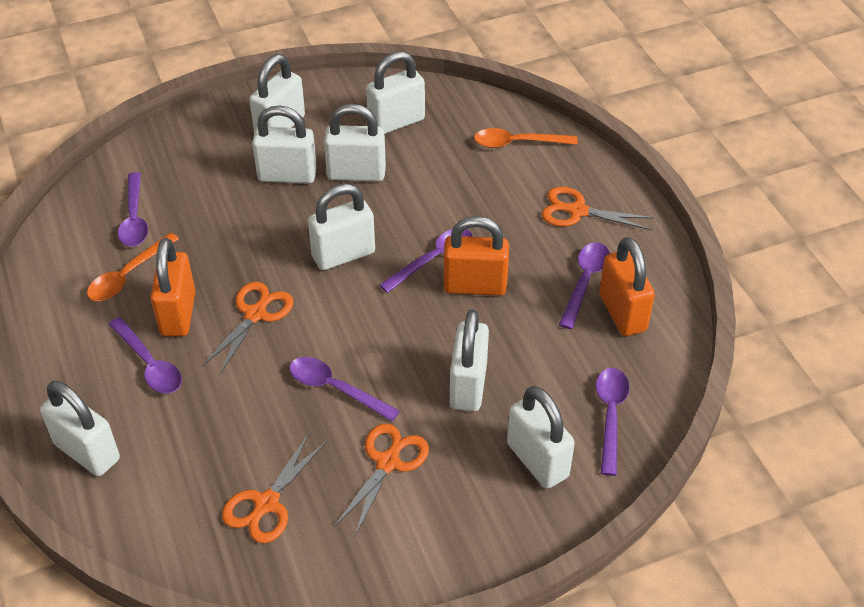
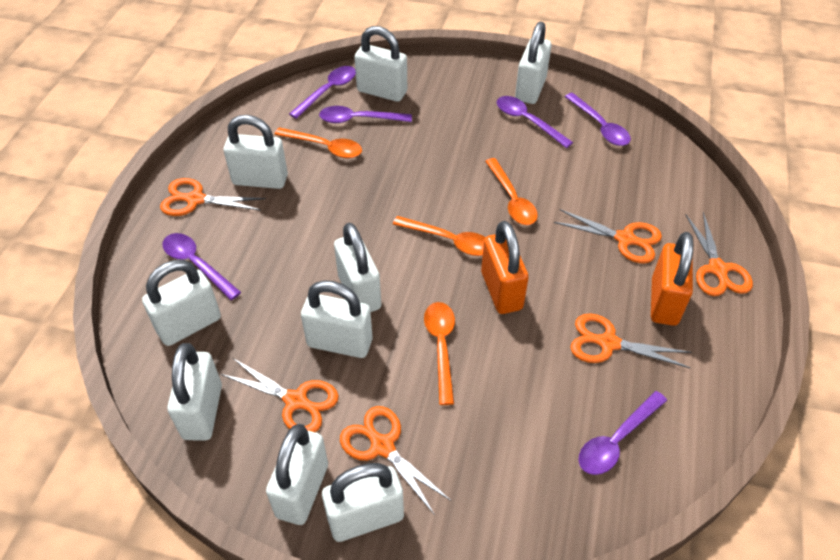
orange padlock: [150,238,195,336] [443,216,509,296] [599,237,655,336] = 3 -> [481,221,529,314] [651,232,693,326] = 2
orange scissors: [202,282,294,374] [222,433,327,543] [334,424,429,536] [542,187,654,230] = 4 -> [160,178,266,216] [221,358,339,432] [340,406,451,515] [554,209,662,263] [570,313,691,368] [686,212,753,296] = 6
orange spoon: [87,233,179,301] [474,128,578,148] = 2 -> [274,127,362,158] [393,216,485,256] [424,302,455,405] [485,158,538,225] = 4
white padlock: [40,381,120,476] [249,54,305,133] [252,105,317,184] [308,183,375,270] [324,104,386,181] [366,51,425,134] [450,309,489,411] [507,386,575,489] = 8 -> [142,260,221,346] [167,343,222,441] [224,115,288,189] [266,424,328,525] [301,280,373,358] [322,463,404,542] [334,222,381,312] [354,26,407,102] [515,22,551,104] = 9

